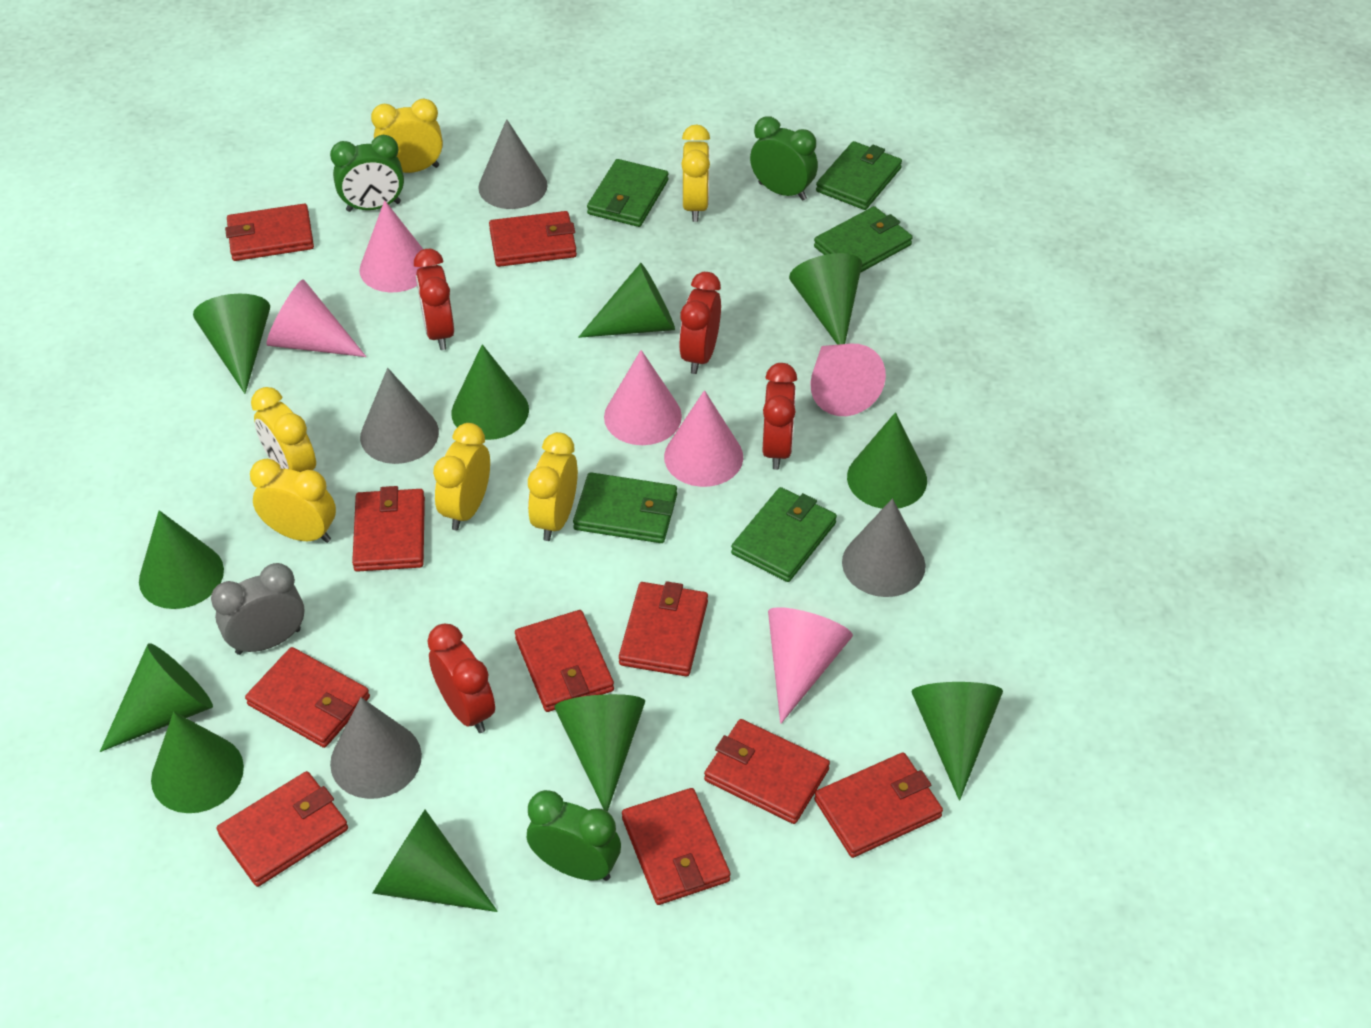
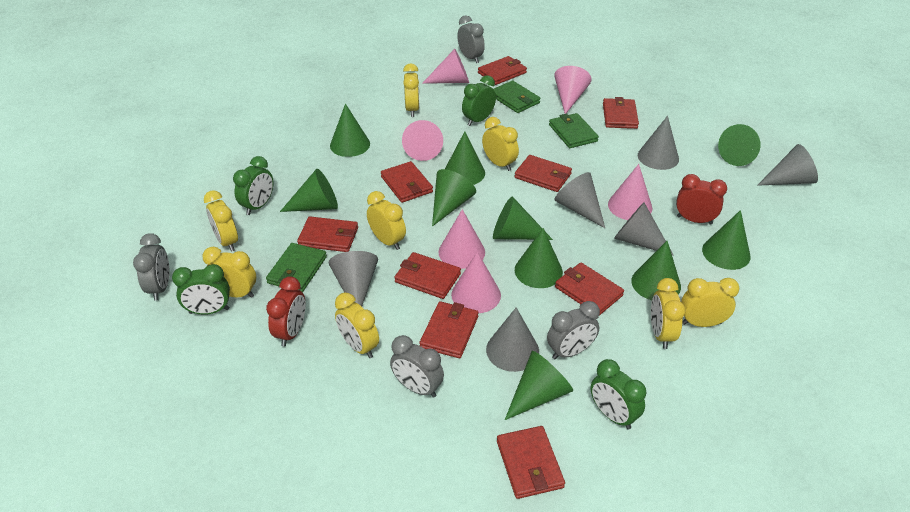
green clock: [330,135,404,212] [527,790,621,881] [750,117,818,201] = 3 -> [172,264,230,315] [233,156,273,215] [462,75,496,126] [590,359,646,430] = 4
green cone: [100,643,213,752] [139,510,224,609] [151,712,244,813] [193,294,270,394] [372,810,498,912] [451,344,529,440] [554,694,645,812] [579,263,675,338] [789,253,862,345] [847,412,927,509] [911,682,1003,801] = 11 -> [280,169,338,212] [330,104,370,157] [432,169,476,226] [445,131,485,185] [493,197,553,240] [505,351,573,420] [515,228,563,288] [631,241,681,300] [702,210,751,270] [718,124,761,166] = 10
green wallet: [573,472,677,543] [587,159,669,227] [731,487,837,582] [814,206,913,273] [816,141,902,210] = 5 -> [266,243,327,292] [494,80,541,113] [549,113,599,148] = 3
grey clock: [211,563,304,655] = 1 -> [133,233,169,301] [390,335,444,398] [457,16,485,63] [547,301,600,359] = 4
grey cone: [330,697,422,799] [360,368,439,464] [478,119,548,209] [842,499,926,597] = 4 -> [328,251,378,306] [486,307,539,372] [555,172,605,228] [614,202,674,256] [638,116,679,170] [757,144,818,186] = 6
red clock: [414,249,454,350] [427,624,495,733] [679,272,721,374] [763,363,797,470] = 4 -> [266,277,305,347] [676,174,727,225] = 2
red wallet: [217,771,348,887] [225,204,314,261] [245,647,370,748] [352,486,425,572] [489,211,577,267] [515,610,614,712] [619,581,708,677] [622,788,731,905] [704,719,830,824] [814,753,943,858] = 10 -> [297,216,358,252] [381,161,433,203] [394,252,461,299] [419,301,478,358] [478,56,527,85] [497,426,565,499] [514,155,572,192] [555,262,624,316] [603,97,639,129] = 9
yellow clock: [250,459,336,543] [251,387,316,472] [371,99,443,173] [433,423,490,530] [528,432,578,541] [681,124,710,222] = 6 -> [202,247,256,298] [204,190,238,252] [335,293,379,358] [367,191,406,250] [403,63,419,117] [482,117,519,171] [651,278,685,349] [681,278,739,327] = 8

